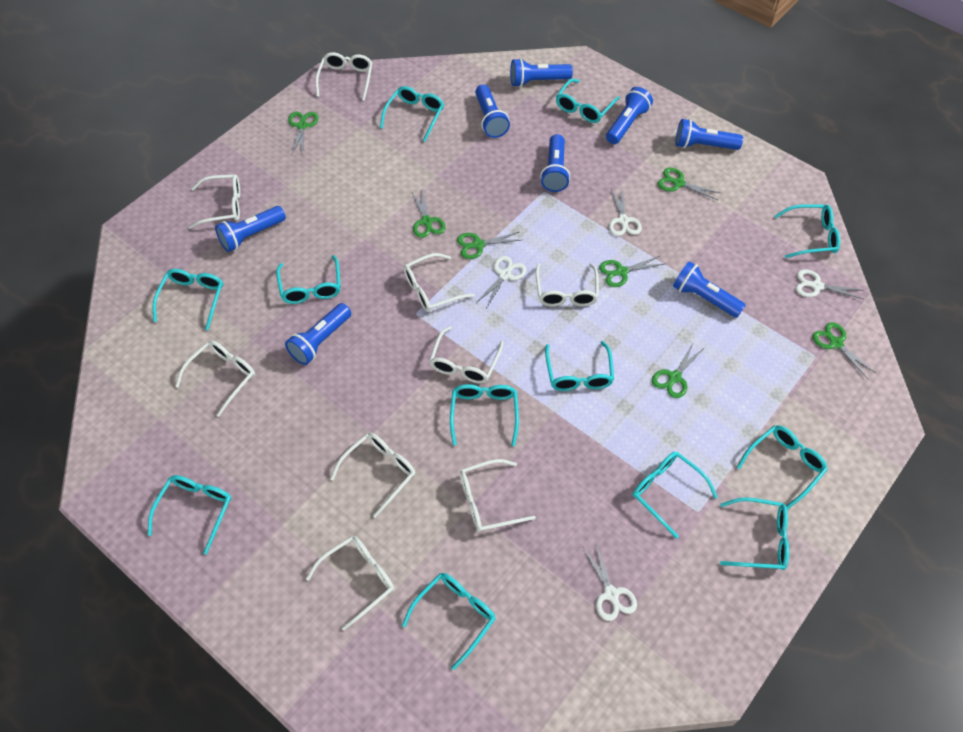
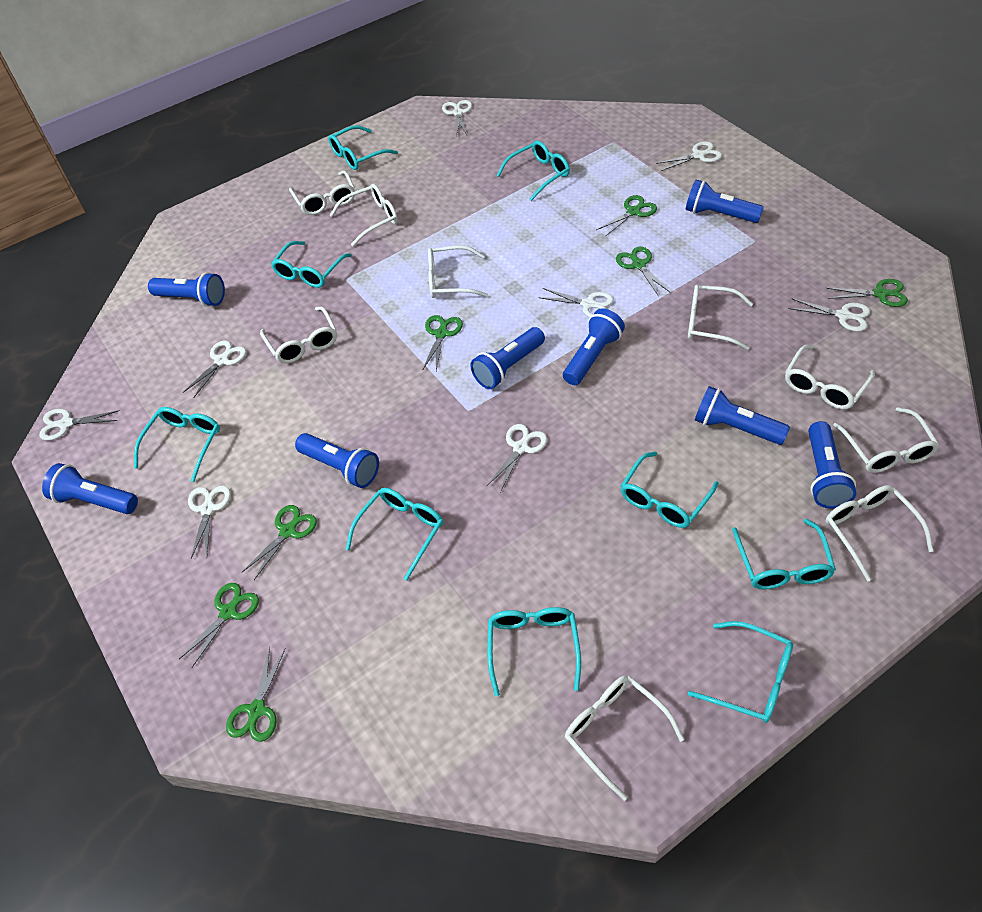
turquoise glasses: [148,475,232,555] [153,269,223,330] [276,255,341,304] [380,86,444,142] [402,573,496,670] [450,384,519,446] [545,341,614,391] [556,79,620,123] [633,452,718,539] [720,497,789,570] [737,425,828,510] [775,204,840,258] = 12 -> [134,407,220,482] [271,241,352,288] [328,125,398,170] [346,488,443,581] [487,607,581,696] [496,141,570,201] [621,452,719,528] [688,621,793,723] [732,519,836,590] = 9
white scissors: [476,256,527,308] [583,544,637,621] [609,189,642,236] [796,269,863,299] = 4 -> [39,409,120,441] [182,340,246,398] [188,486,231,559] [442,100,472,136] [486,424,547,492] [538,288,614,318] [656,141,722,171] [789,298,870,332] = 8

